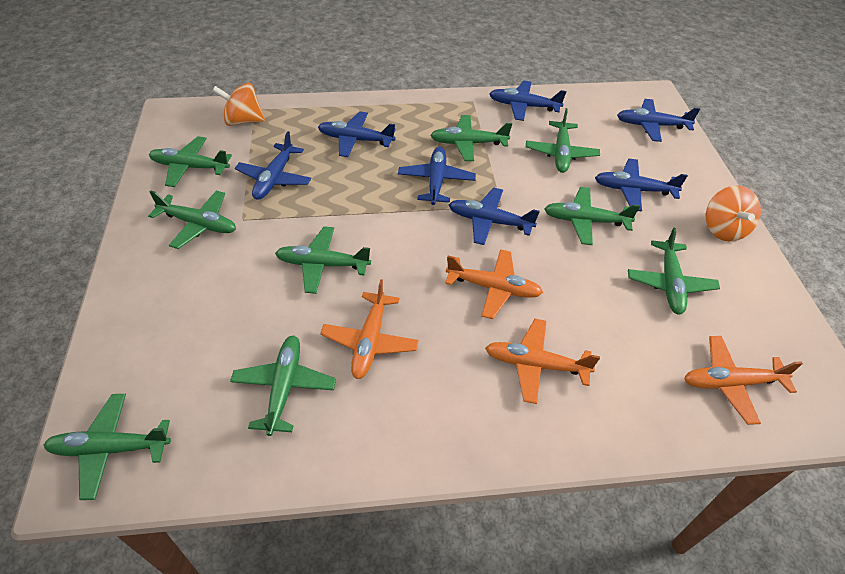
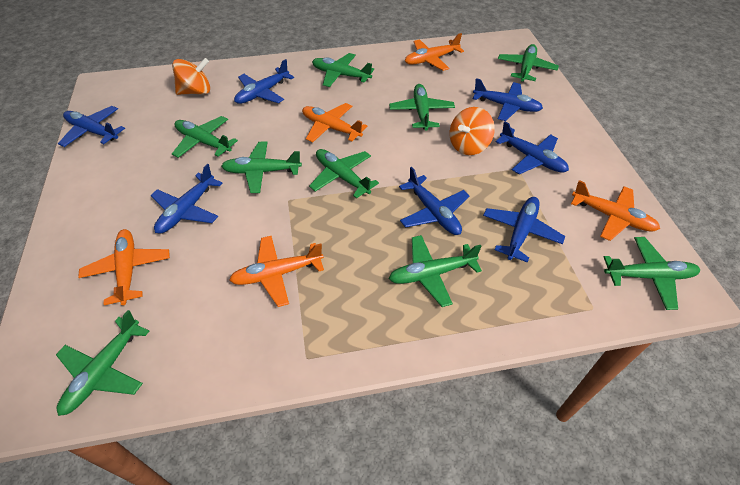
orange plane: [320,279,419,379] [445,249,543,319] [485,319,600,404] [684,336,803,425] = 4 -> [78,229,170,305] [229,236,324,307] [302,103,367,142] [405,33,464,71] [571,180,660,241] = 5

